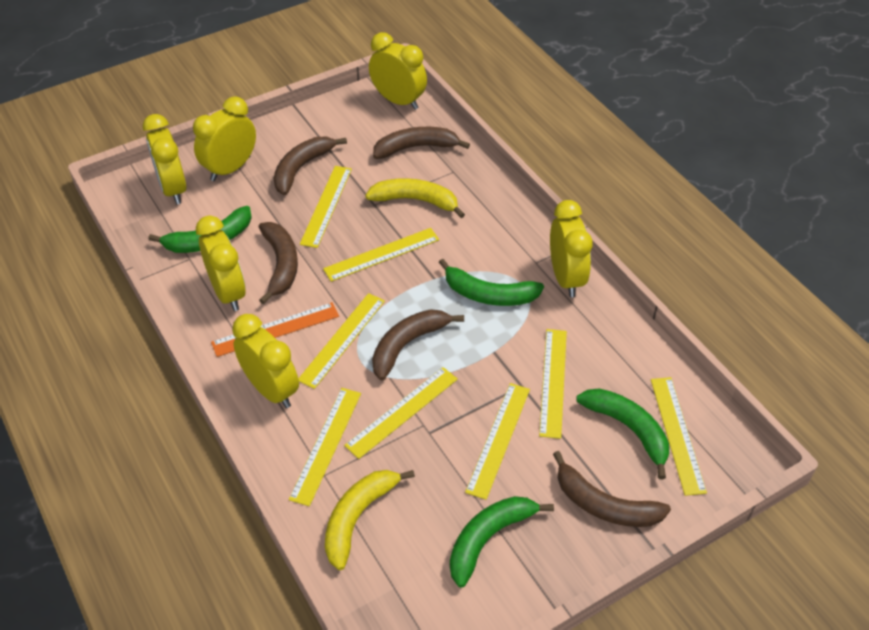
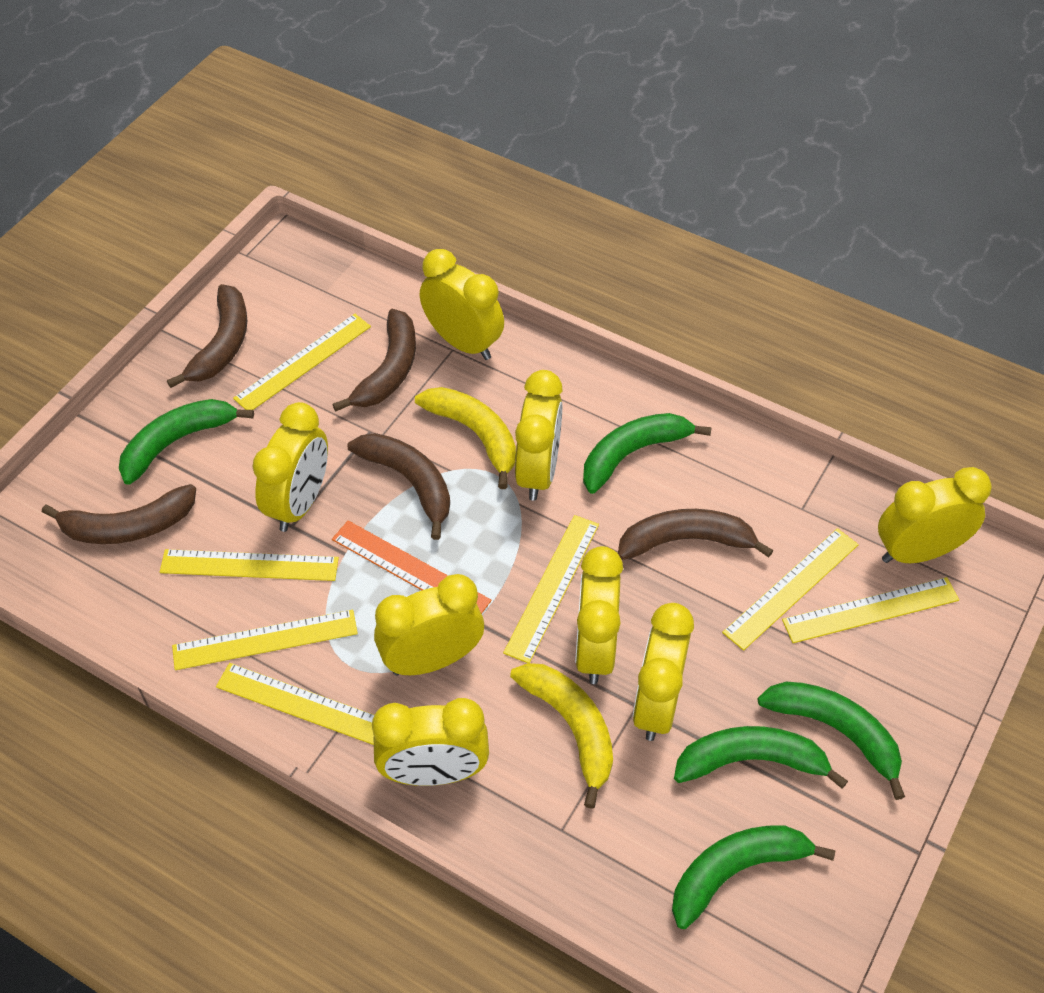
green banana: [148,206,252,253] [439,259,544,306] [450,496,554,588] [576,389,669,479] = 4 -> [119,399,254,485] [583,413,712,494] [672,826,835,929] [674,726,848,789] [757,682,905,800] = 5
yellow clock: [143,114,186,204] [193,96,256,181] [196,215,246,311] [232,314,299,408] [369,32,427,110] [550,200,593,297] = 6 -> [253,402,328,532] [372,698,489,786] [374,574,484,675] [420,249,504,360] [515,370,563,501] [575,546,623,684] [633,603,694,741] [878,467,992,563] = 8
yellow ruler: [289,388,361,506] [298,293,385,389] [300,166,352,248] [323,228,439,282] [344,367,458,459] [465,383,530,500] [539,329,567,439] [651,377,707,496] = 8 -> [160,549,339,581] [172,610,358,670] [216,663,374,745] [233,314,371,410] [503,515,599,663] [722,528,859,651] [782,577,959,643] = 7

